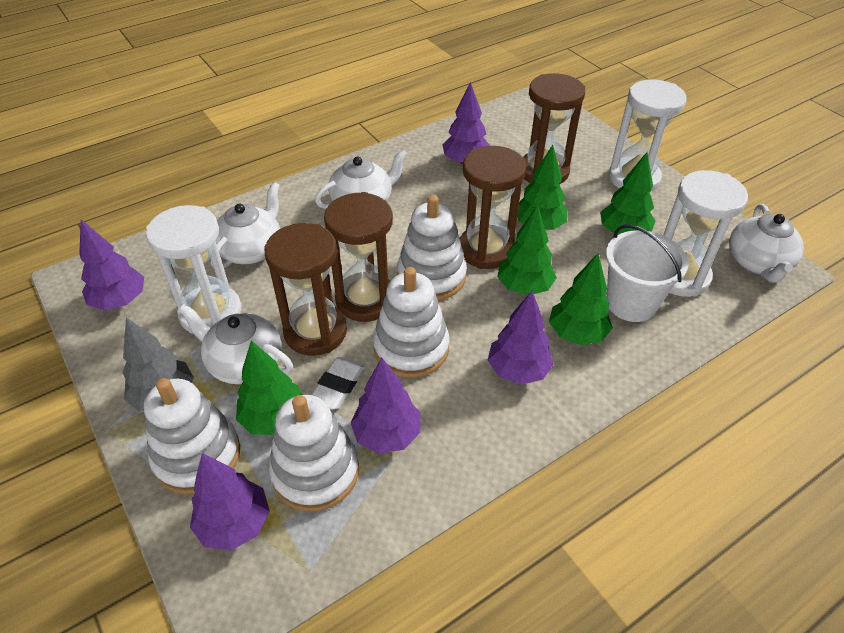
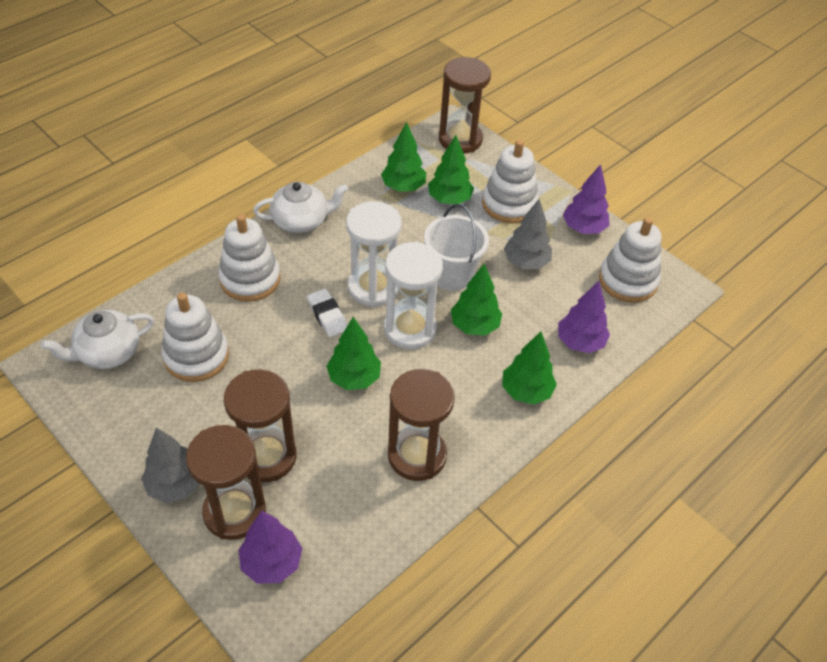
grey tree: [122,318,194,412] = 1 -> [141,428,199,503] [504,199,552,269] = 2
purple tree: [79,220,144,310] [190,453,270,551] [350,358,420,454] [442,82,490,165] [488,291,554,385] = 5 -> [238,510,302,584] [558,281,610,353] [563,164,609,234] = 3
white hourglass: [146,205,242,334] [609,79,687,192] [663,170,748,297] = 3 -> [346,201,402,307] [384,242,443,349] = 2
white teapot: [178,304,293,384] [210,182,280,268] [315,149,407,209] [729,204,804,283] = 4 -> [41,310,154,369] [253,182,348,233] = 2

